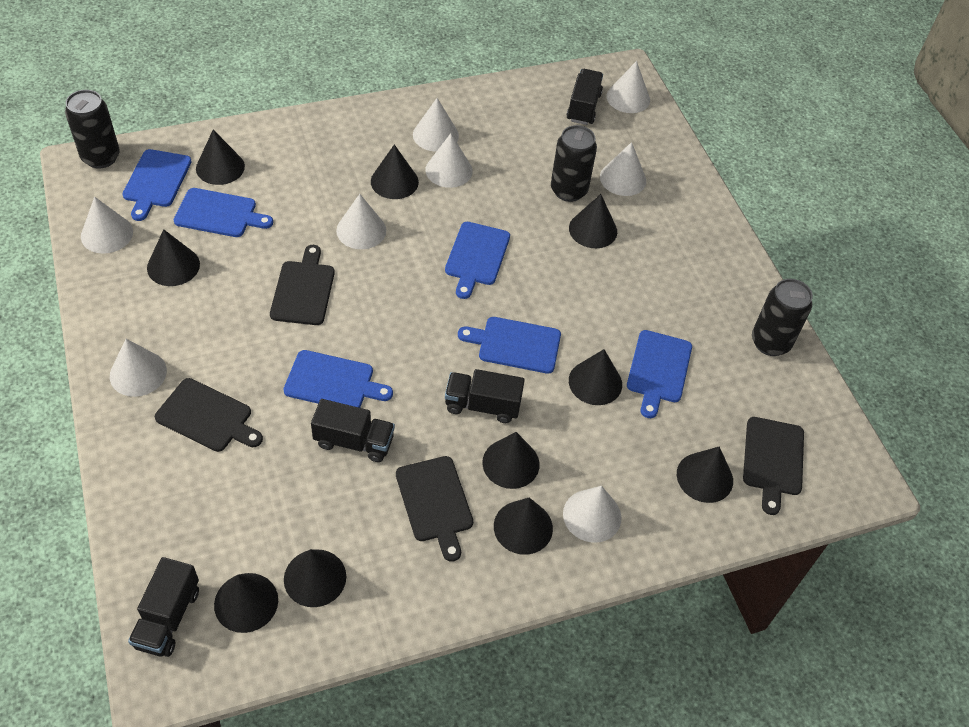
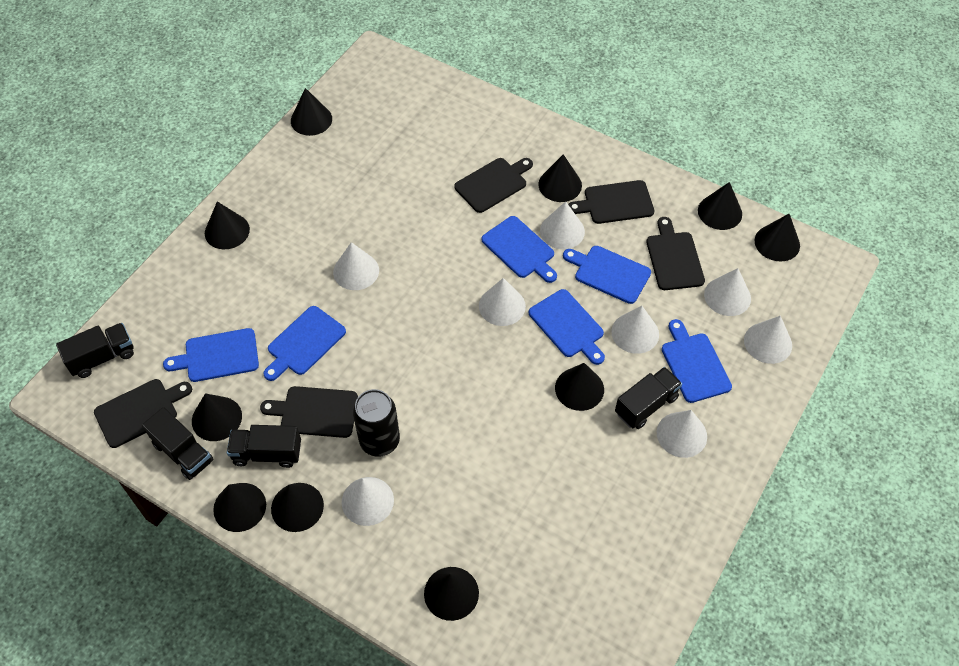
black can: [65,90,120,169] [551,125,597,202] [752,279,813,356] = 3 -> [353,389,400,457] = 1
black cutting board: [155,378,263,452] [270,245,335,325] [396,456,473,562] [743,417,804,515] = 4 -> [94,379,192,448] [260,386,358,438] [454,158,533,213] [568,180,654,224] [646,217,705,290] = 5

